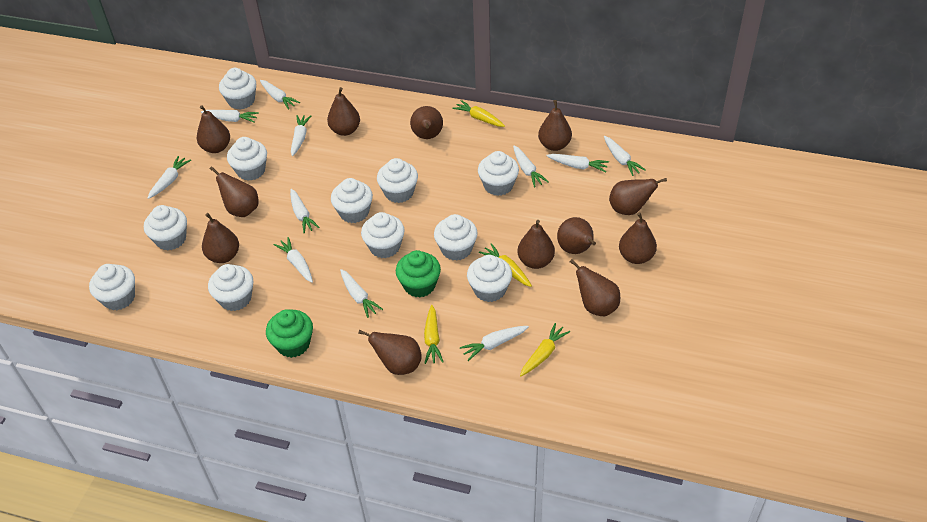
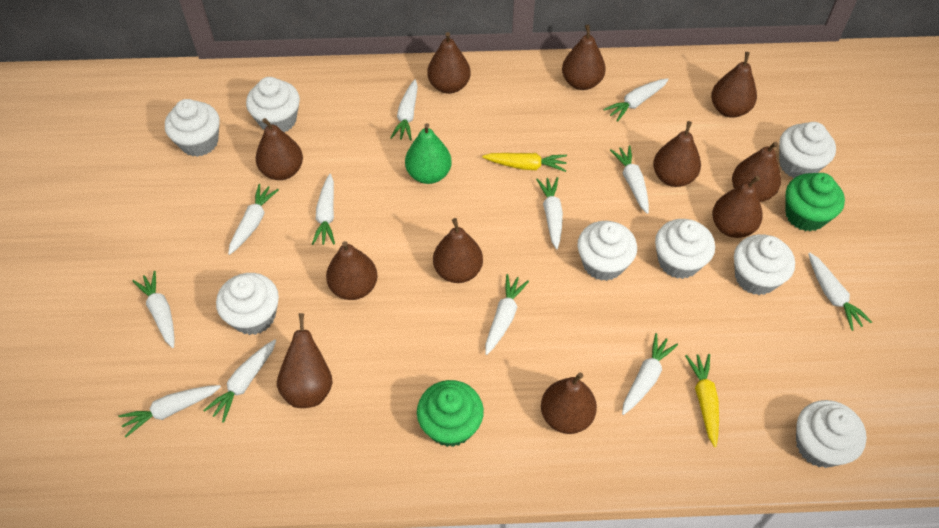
brown pear: [197,105,230,153] [202,213,239,263] [210,166,259,217] [327,87,360,136] [358,330,422,375] [410,106,443,139] [517,220,555,269] [538,100,572,151] [557,217,596,254] [570,259,620,316] [609,178,667,215] [619,212,657,264] = 12 -> [256,118,303,180] [277,313,332,408] [326,241,378,300] [427,32,470,94] [433,218,483,283] [541,372,597,434] [562,25,606,90] [653,121,701,187] [711,52,757,118] [712,176,762,238] [732,142,781,202] = 11
green pear: none = 0 -> [405,123,452,184] = 1
white carrot: [148,156,191,199] [201,110,259,123] [260,80,300,110] [273,237,313,283] [290,189,320,234] [291,115,311,156] [340,269,383,318] [460,326,529,361] [513,146,549,187] [546,154,609,173] [604,136,646,176] = 11 -> [118,385,221,437] [132,271,175,348] [203,339,276,423] [228,184,279,255] [312,174,335,245] [391,79,418,141] [485,274,529,355] [536,177,563,249] [603,78,669,122] [610,146,649,214] [622,333,678,415] [808,252,872,331] = 12
white cupcake: [89,264,135,310] [144,205,187,251] [208,264,253,311] [219,68,256,110] [227,137,267,181] [331,178,373,223] [361,212,405,258] [377,158,418,203] [434,214,478,261] [467,255,512,302] [478,151,519,196] = 11 -> [165,99,220,157] [216,273,279,335] [246,77,300,132] [577,221,637,281] [655,219,715,279] [734,234,795,295] [779,122,836,178] [796,400,867,468] = 8
yellow carrot: [424,305,444,364] [452,100,505,127] [479,243,532,287] [520,323,570,376] = 4 -> [482,153,567,172] [685,354,719,447] = 2

